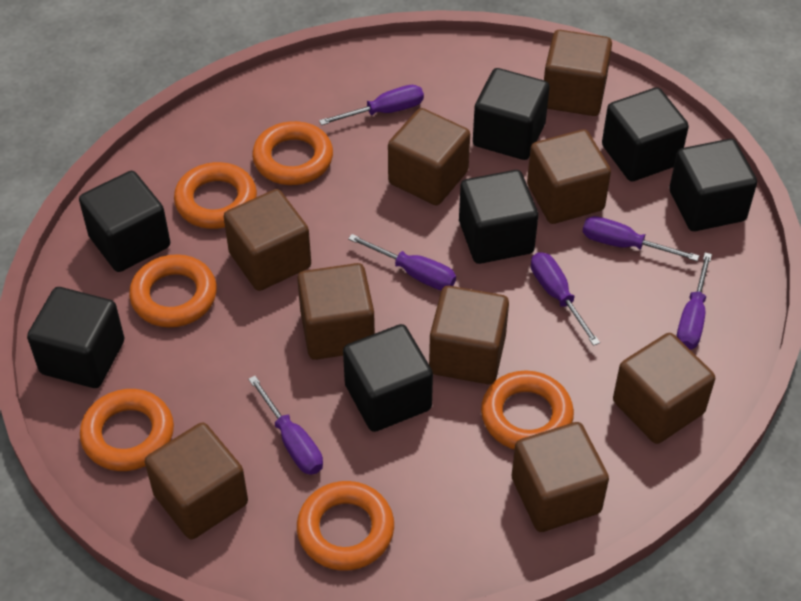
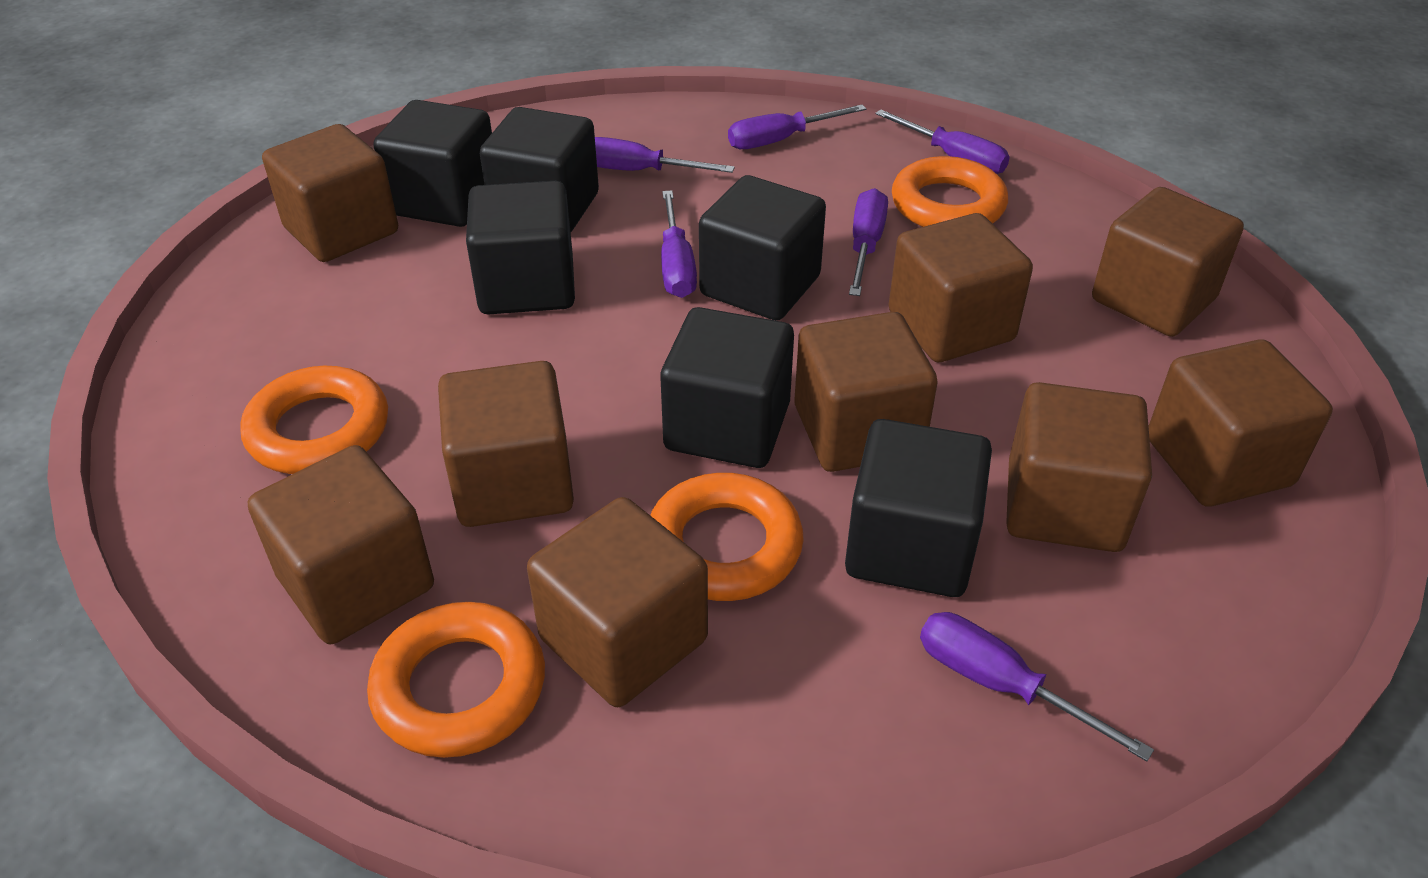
black cube: [27,287,124,388] [79,171,170,272] [343,324,433,432] [459,170,538,264] [473,68,549,160] [602,87,689,181] [669,139,757,231] = 7 -> [373,100,492,227] [466,181,575,314] [480,107,599,232] [660,307,794,468] [699,175,826,321] [845,419,992,597] = 6
orange ring: [80,389,174,471] [129,254,217,327] [174,162,257,229] [252,121,333,185] [297,481,394,571] [481,370,574,450] = 6 -> [240,366,388,474] [367,602,545,758] [650,473,804,601] [892,156,1008,227] = 4

